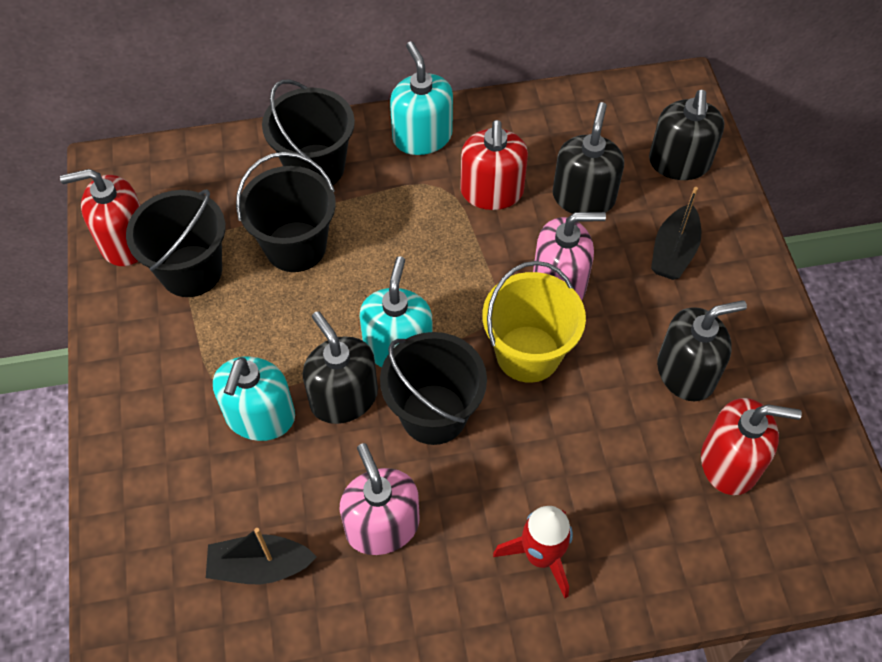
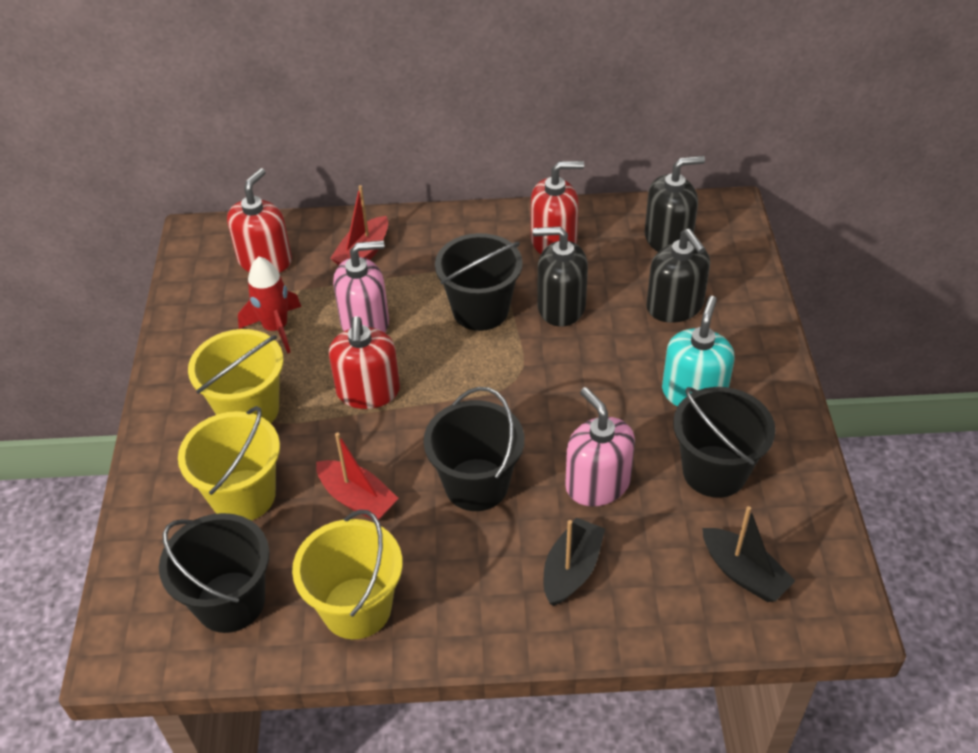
black soap dispenser: [303,311,378,424] [553,102,624,214] [649,90,724,180] [657,300,747,401] = 4 -> [533,226,588,327] [644,156,705,252] [646,229,710,323] = 3
red boat: none = 0 -> [316,432,399,521] [330,185,388,266] = 2
turquoise soap dispenser: [213,356,295,441] [360,256,433,367] [390,42,453,155] = 3 -> [662,296,735,407] = 1
yellow bucket: [482,261,586,383] = 1 -> [178,406,280,521] [188,329,283,423] [292,510,402,639] = 3

